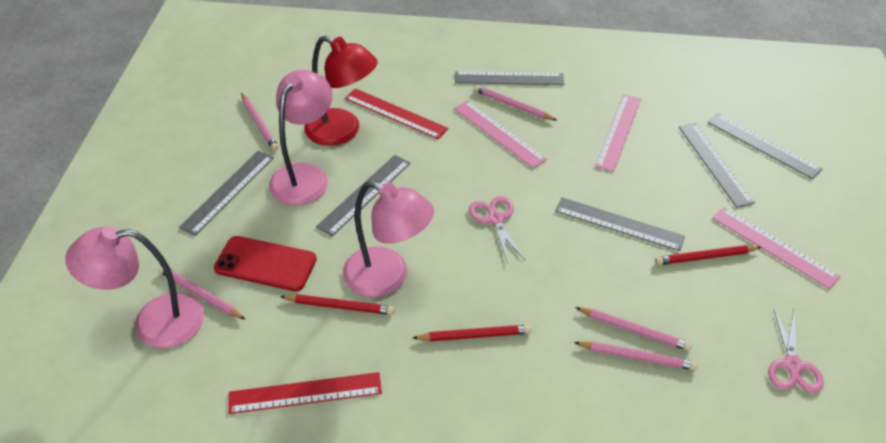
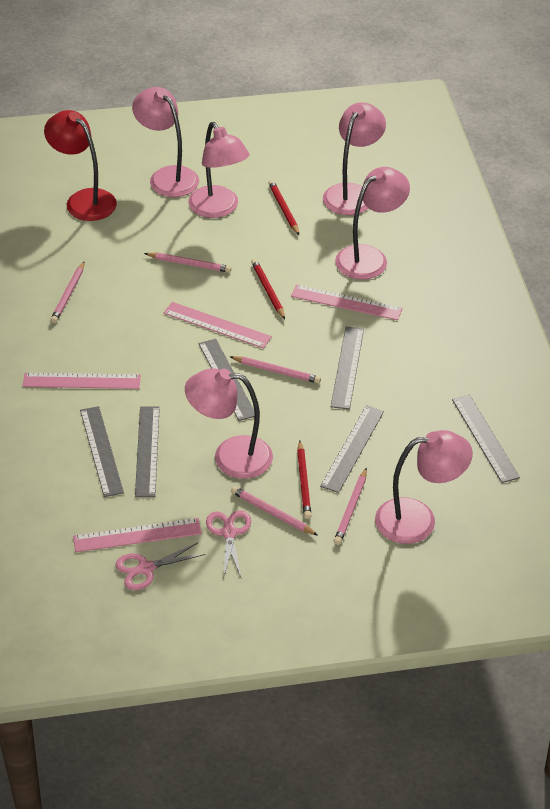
pink lamp: [65,226,204,348] [269,70,333,205] [343,181,434,297] = 3 -> [132,87,199,197] [185,368,273,479] [188,122,250,218] [323,102,386,215] [335,167,410,280] [375,430,473,544] = 6
pink ruler: [454,100,547,168] [595,94,641,172] [712,207,841,289] = 3 -> [23,373,141,389] [73,518,202,552] [164,302,272,348] [291,284,403,320] = 4
red phone: [214,236,317,291] = 1 -> none = 0
red ruler: [228,372,382,414] [345,88,448,139] = 2 -> none = 0

